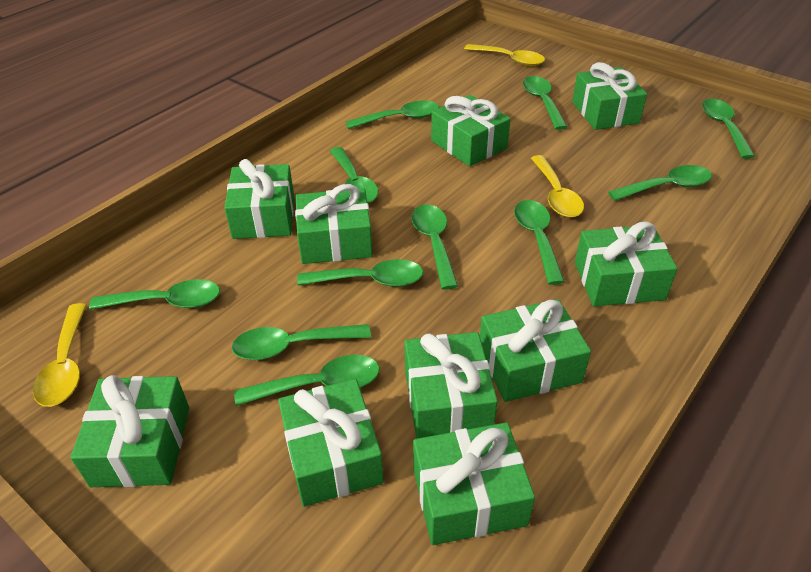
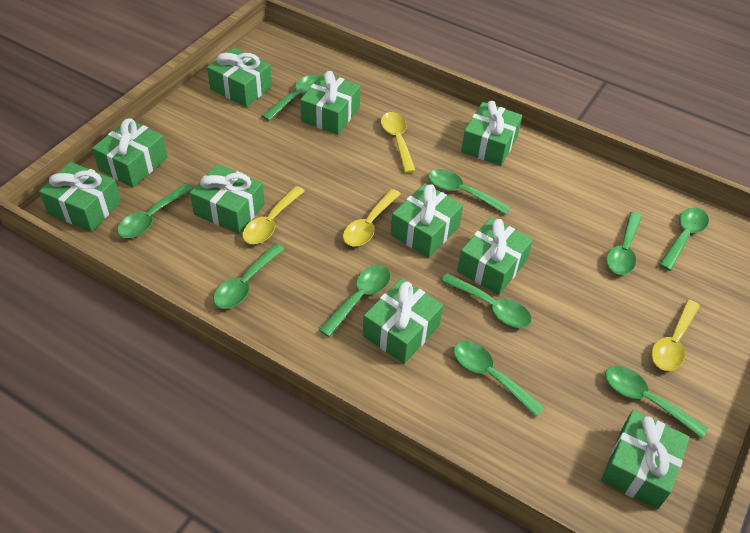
green spoon: [89,279,220,310] [232,324,371,360] [234,355,380,406] [297,259,423,287] [330,147,378,203] [345,100,439,129] [411,204,458,289] [514,200,565,285] [523,76,567,130] [608,165,712,201] [702,99,755,159] = 11 -> [117,183,193,238] [213,243,285,309] [262,75,320,121] [319,265,391,337] [428,169,511,215] [441,273,532,328] [454,341,545,417] [605,366,708,438] [606,212,642,275] [659,207,709,271] = 10
yellow spoon: [33,303,86,407] [464,44,545,66] [531,155,584,218] = 3 -> [242,186,305,244] [343,189,401,246] [381,112,416,173] [651,300,700,371] = 4

